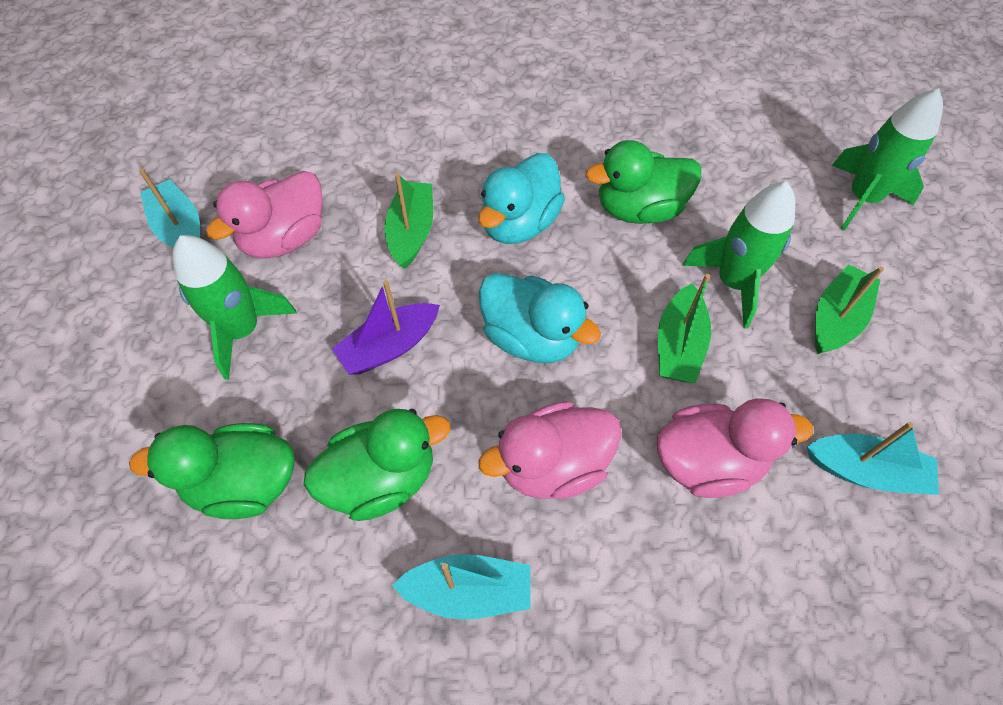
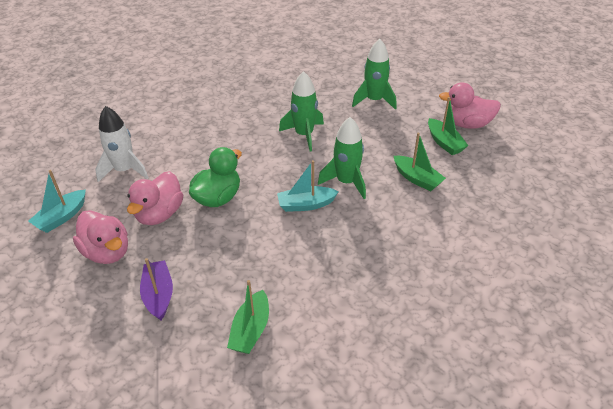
green duck: [129,423,295,519] [304,409,450,521] [586,140,701,224] = 3 -> [189,147,242,207] = 1
turquoise boat: [139,168,200,248] [392,554,531,620] [807,422,939,495] = 3 -> [28,170,86,233] [277,160,339,212] = 2
turquoise duck: [478,153,565,244] [479,273,601,363] = 2 -> none = 0
white rocket: none = 0 -> [95,106,149,182] = 1

